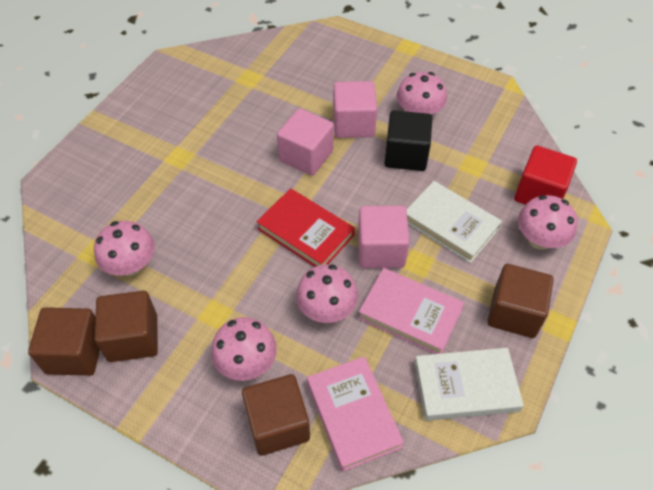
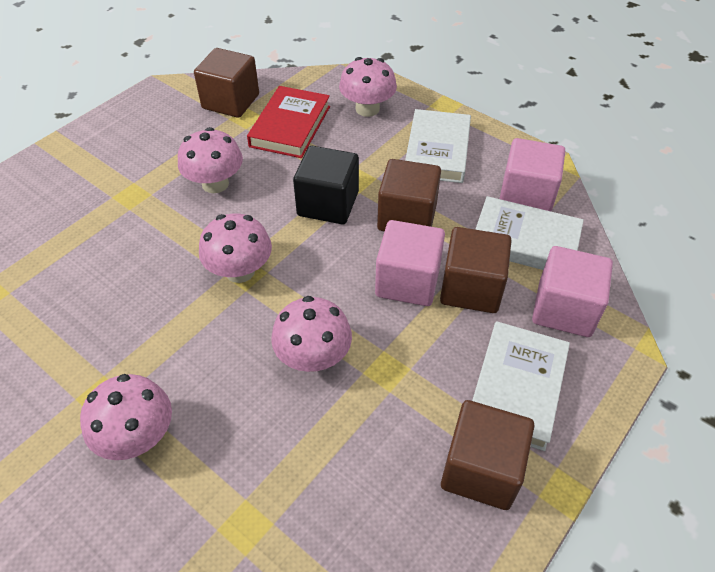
pink book: [307,356,404,472] [358,268,464,354] = 2 -> none = 0
red cube: [514,145,577,205] = 1 -> none = 0
white book: [407,181,502,263] [414,348,524,421] = 2 -> [405,109,471,183] [472,321,570,451] [475,196,584,270] = 3

